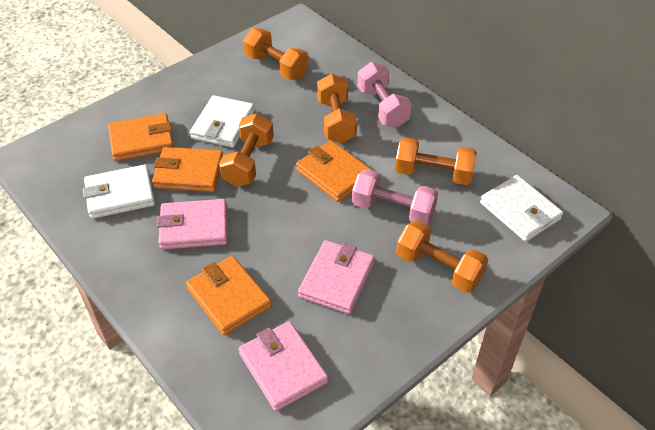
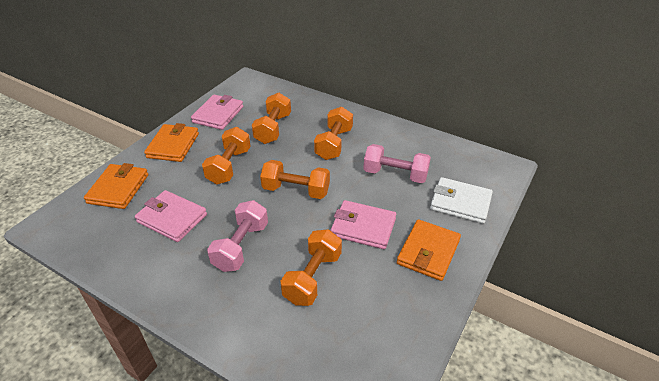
orange wallet: [108,113,174,161] [152,147,223,192] [186,256,271,335] [296,140,373,202] = 4 -> [84,163,148,209] [144,123,199,162] [397,219,461,281] = 3
white wallet: [83,164,155,219] [190,95,255,148] [480,175,563,242] = 3 -> [430,177,493,224] = 1

